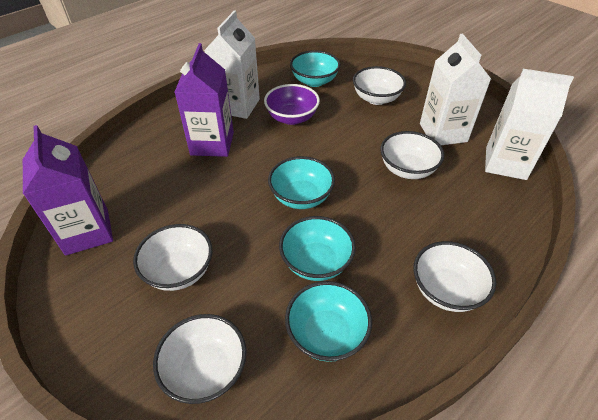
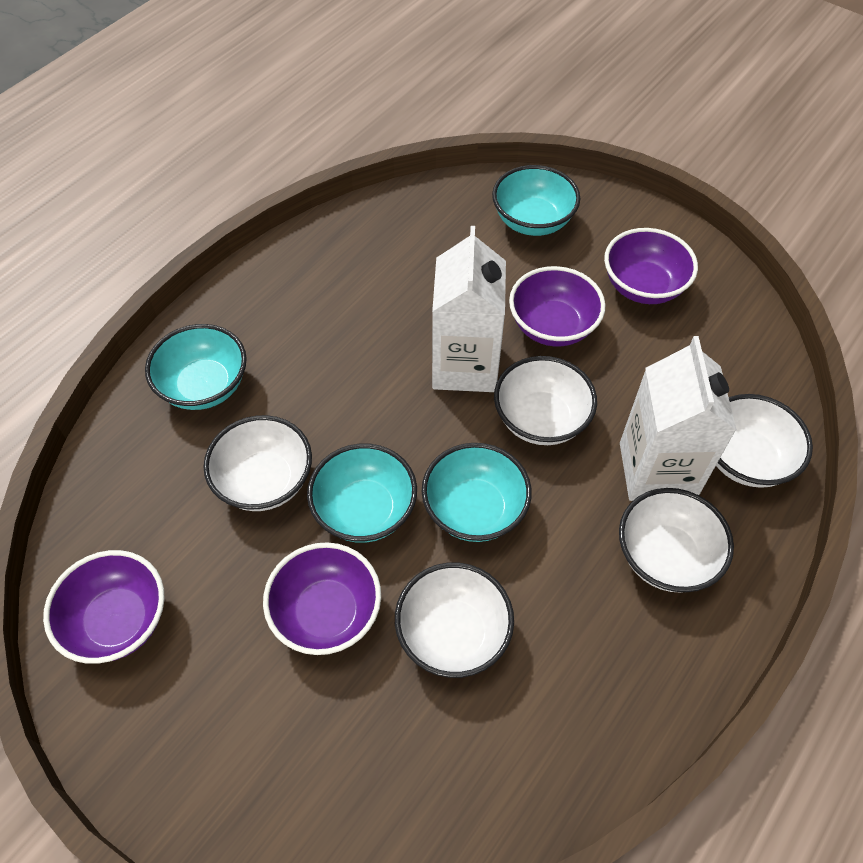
purple bowl: [264,84,320,125] = 1 -> [43,550,164,664] [263,542,381,655] [509,266,605,347] [604,228,698,304] = 4
purple carton: [23,125,113,256] [175,43,234,157] = 2 -> none = 0
white carton: [204,10,260,119] [420,34,491,145] [485,69,574,180] = 3 -> [432,226,506,392] [620,336,737,501] = 2

